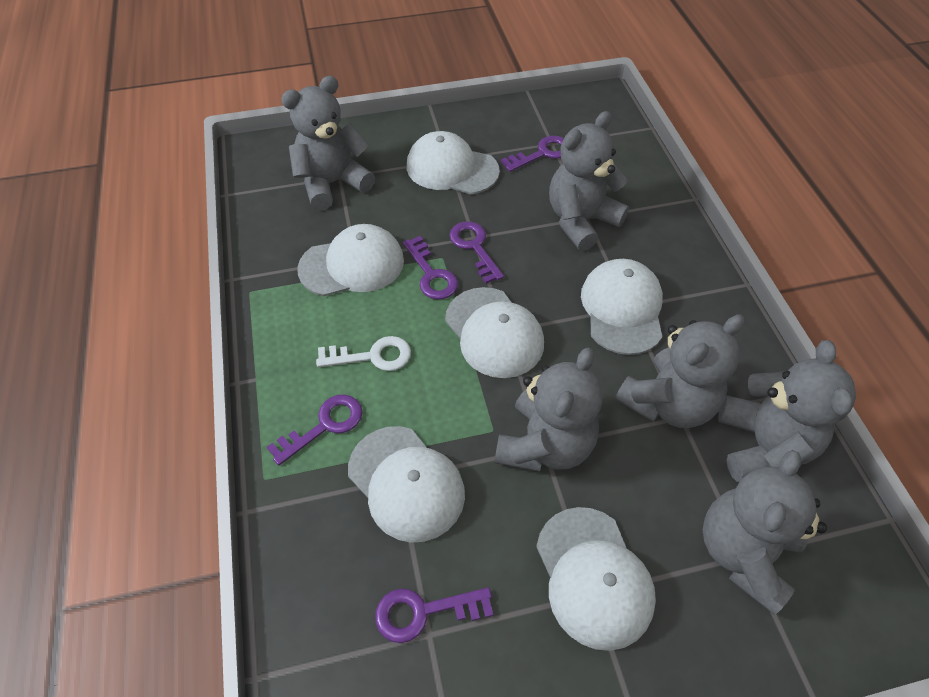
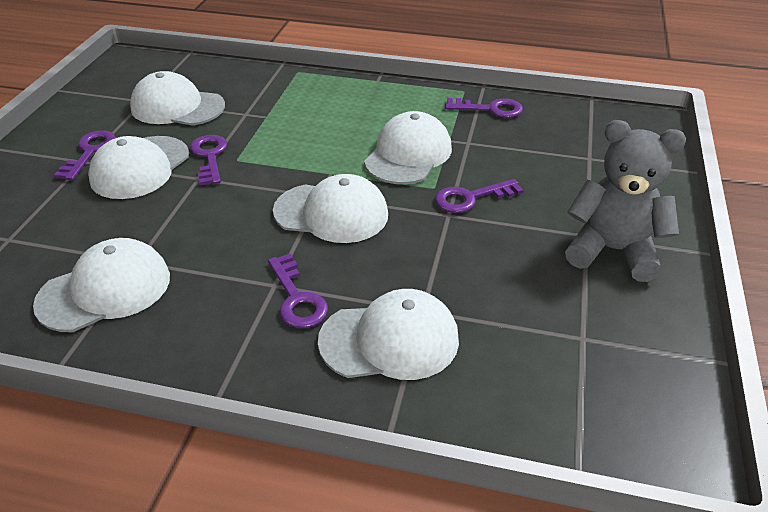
grey teddy bear: [281,76,375,211] [495,348,603,472] [549,111,629,251] [615,315,744,428] [703,450,827,615] [718,340,856,482] = 6 -> [565,120,686,282] = 1
white key: [316,336,411,371] = 1 -> none = 0

